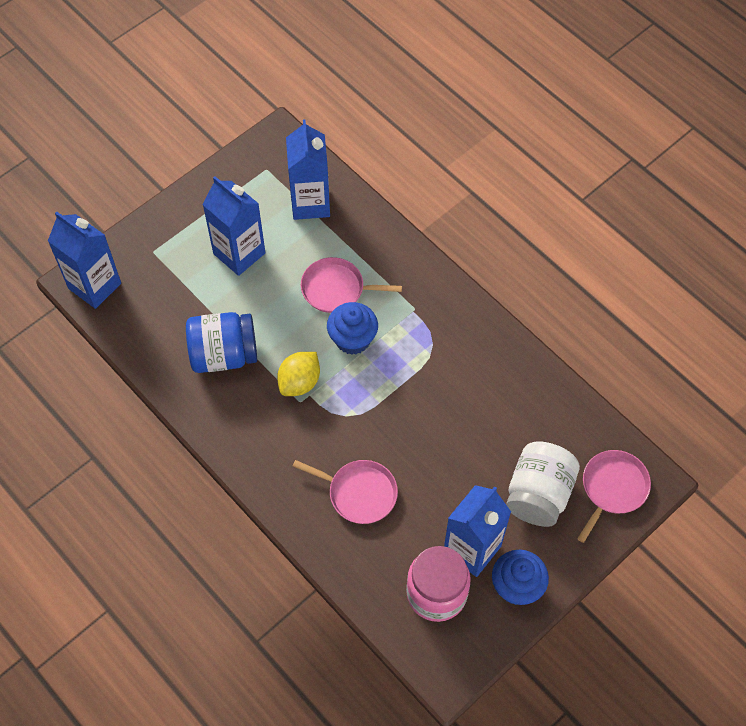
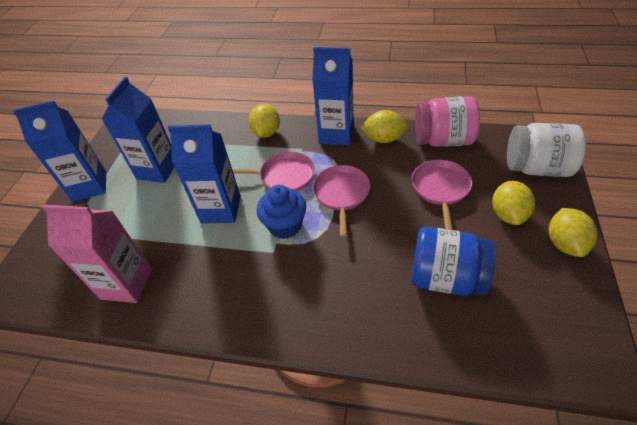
blue cupcake: [327,302,378,355] [492,549,549,605] = 2 -> [257,185,306,239] = 1
pink carton: none = 0 -> [42,204,152,303] = 1
yellow lemon: [277,352,320,396] = 1 -> [249,104,280,138] [360,110,408,143] [492,181,535,225] [549,208,598,257] = 4

